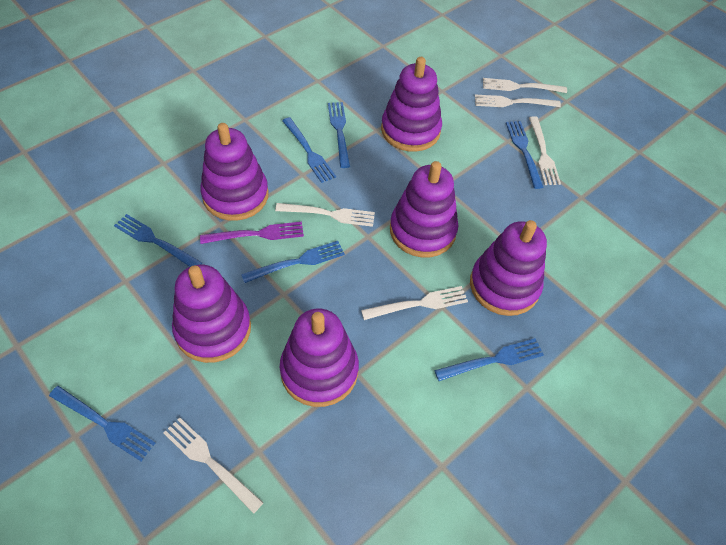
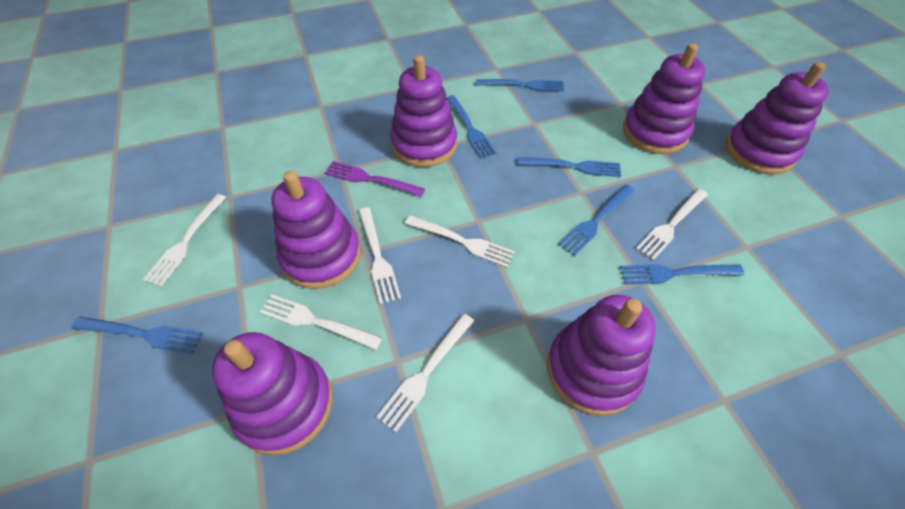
blue fork: [49,386,155,461] [114,214,202,267] [241,241,345,283] [282,117,336,183] [328,102,350,168] [434,338,544,381] [506,121,543,189] = 7 -> [71,317,203,354] [446,95,496,158] [476,79,564,91] [518,157,621,177] [558,185,635,256] [620,264,745,285] = 6

